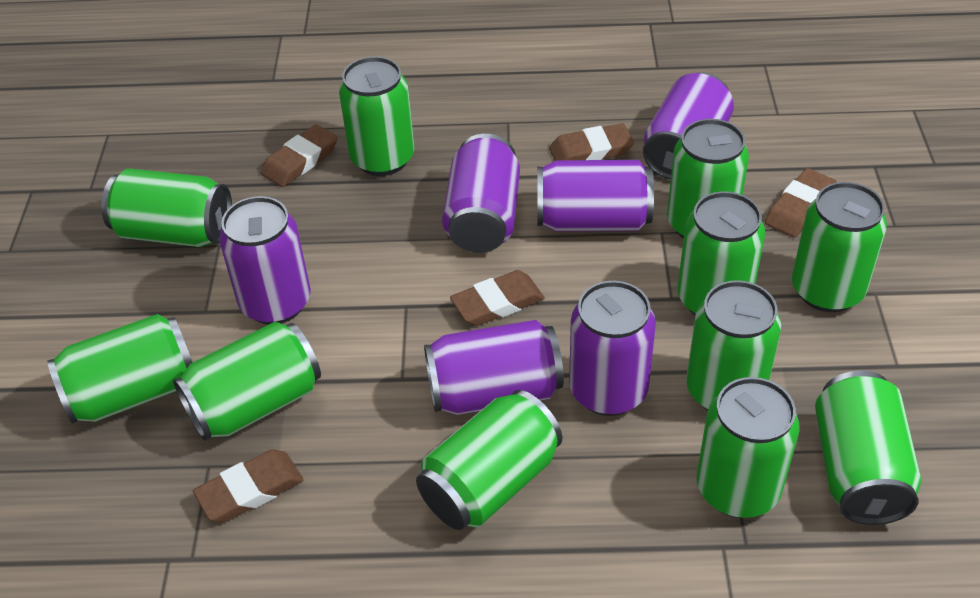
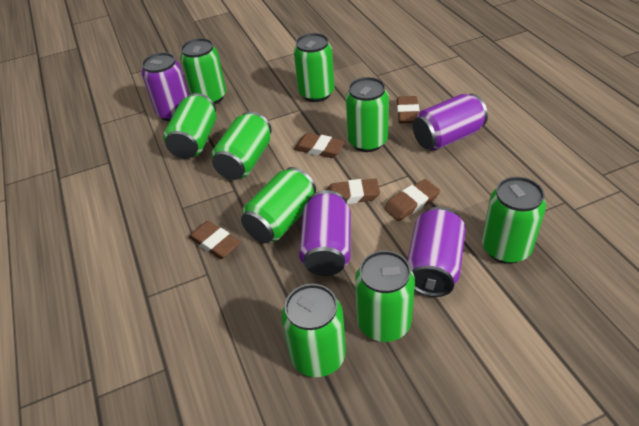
green can: [47,314,193,424] [101,169,232,247] [173,322,321,441] [339,56,414,176] [416,390,562,530] [667,119,749,239] [678,191,765,315] [686,280,781,410] [697,377,799,518] [792,182,887,312] [815,370,921,525] = 11 -> [163,93,216,159] [180,38,226,104] [211,111,272,180] [241,167,316,243] [282,284,346,377] [294,33,334,102] [346,77,389,152] [355,251,415,342] [482,177,546,264] = 9
purple can: [219,196,311,325] [424,320,564,415] [442,134,520,253] [537,160,654,232] [569,281,656,416] [643,72,734,180] = 6 -> [142,52,189,121] [299,190,351,276] [407,207,466,297] [413,94,488,150] = 4

